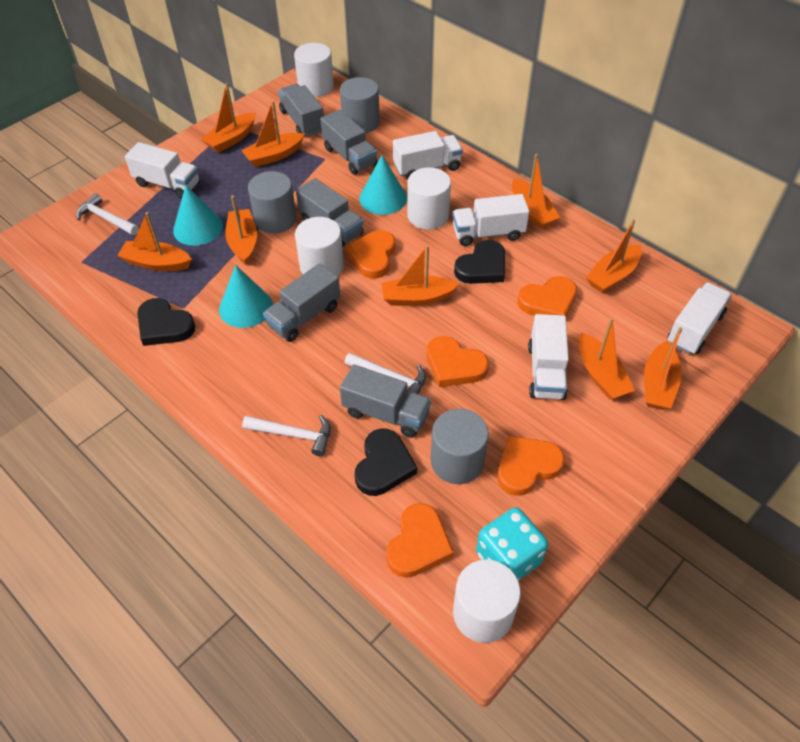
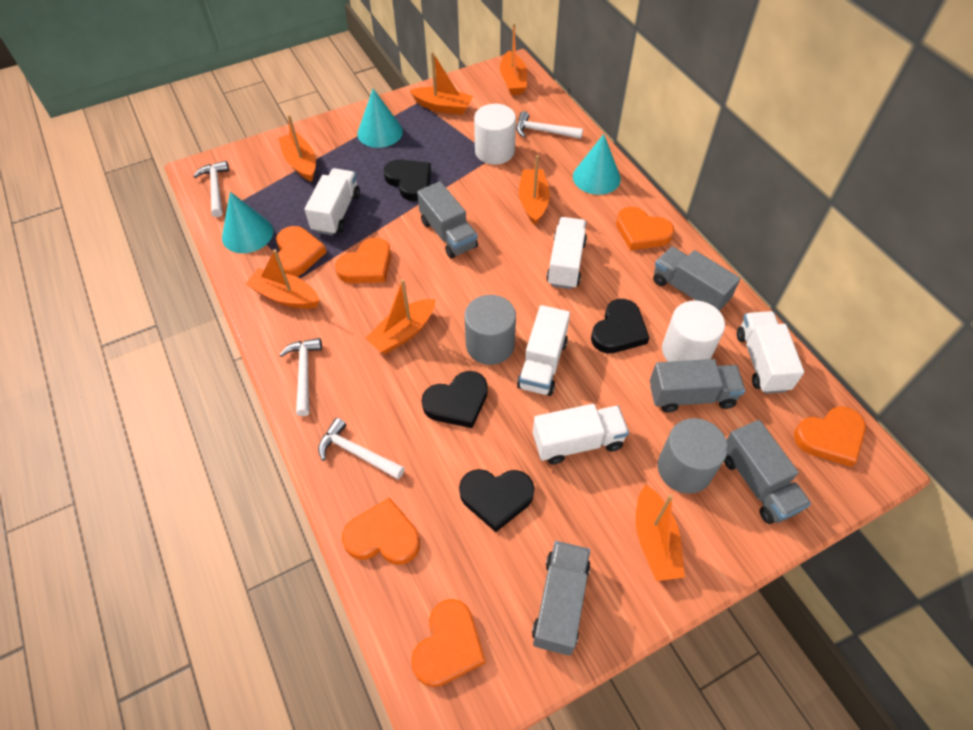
black heart: [137,298,196,346] [355,428,417,496] [454,240,505,284] = 3 -> [384,159,431,201] [422,371,488,428] [459,469,534,532] [591,299,649,353] = 4
grey cylinder: [248,171,297,233] [340,77,380,133] [431,409,489,484] = 3 -> [464,295,516,365] [658,418,728,494] = 2
orange boat: [117,212,192,271] [201,83,256,153] [225,195,257,265] [241,101,305,167] [381,245,459,306] [512,154,560,229] [579,318,635,400] [586,219,642,293] [644,327,683,410] = 9 -> [246,249,319,309] [279,114,316,182] [366,279,435,354] [409,52,473,115] [500,23,527,95] [519,155,550,225] [636,485,685,581] = 7
orange heart: [345,230,395,279] [386,503,454,578] [427,336,489,387] [497,436,565,496] [517,276,577,316] = 5 -> [276,226,327,277] [335,238,391,283] [342,498,420,565] [411,599,486,687] [616,207,674,250] [794,406,866,467] = 6
turquoise dice: [476,507,548,581] = 1 -> none = 0
white cylinder: [294,43,334,97] [295,217,344,276] [407,167,451,230] [453,560,521,643] = 4 -> [474,104,516,165] [662,301,725,362] = 2
white hammer: [76,193,139,235] [242,415,331,456] [345,353,426,395] = 3 -> [193,161,229,217] [280,338,322,416] [318,418,405,480] [516,111,583,139] = 4

